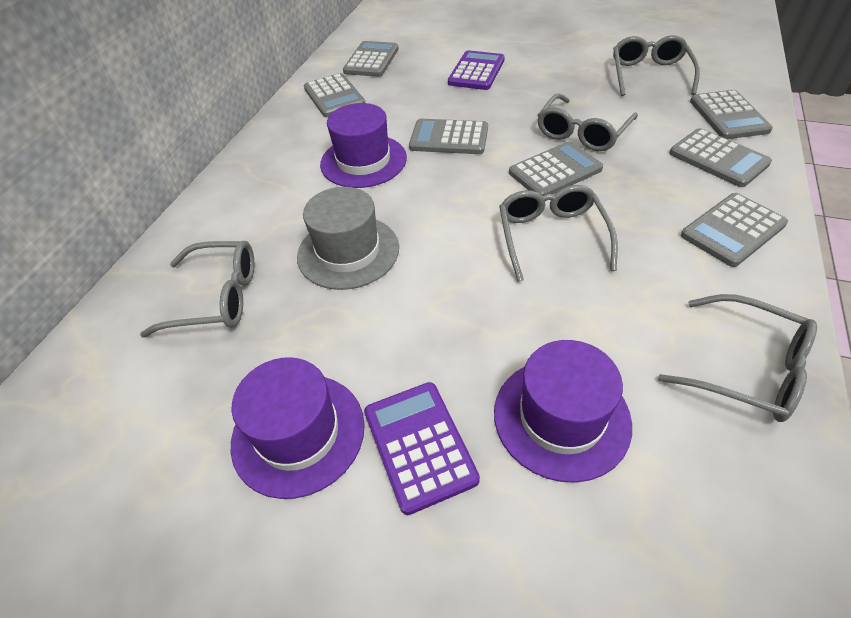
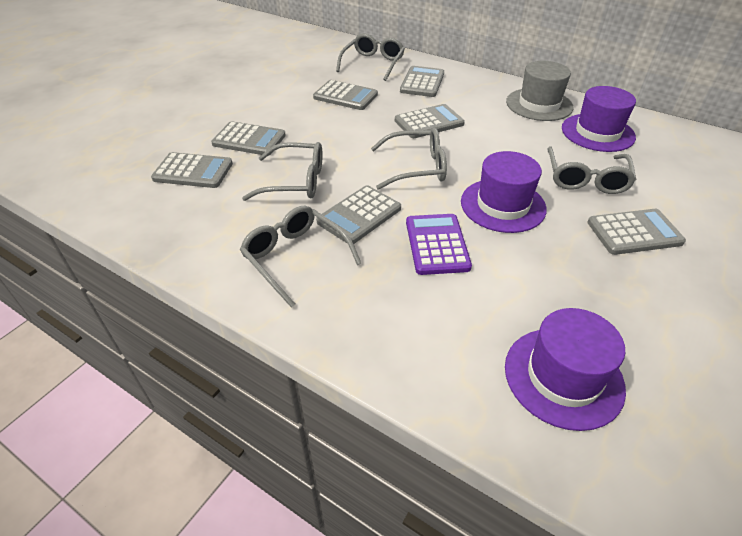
purple calculator: [364,382,480,515] [448,50,505,90] = 2 -> [406,214,472,275] = 1

